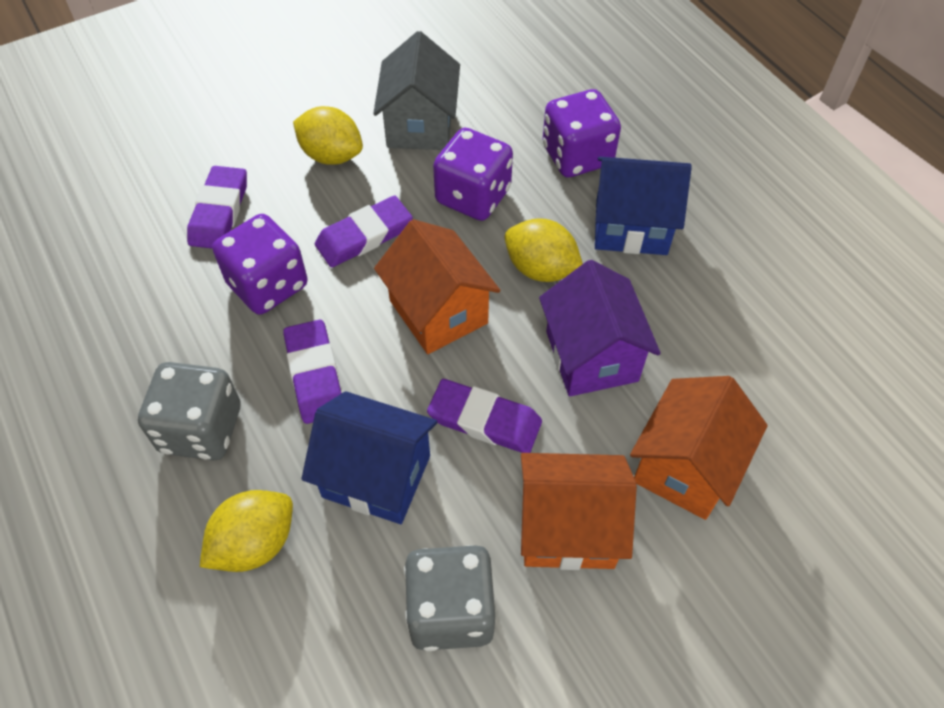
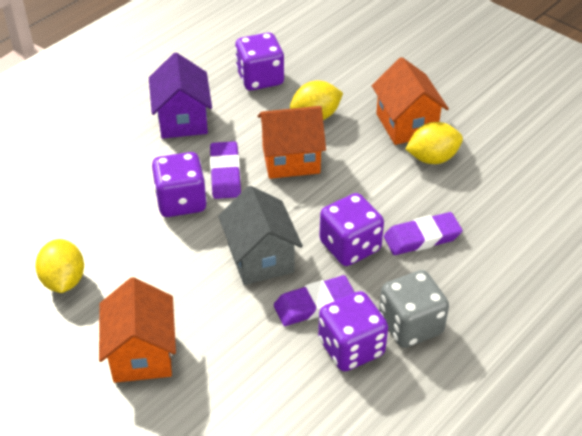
blue house: [301,391,437,524] [595,157,692,255] = 2 -> none = 0
grey dice: [138,362,240,461] [404,545,495,651] = 2 -> [379,270,449,348] = 1
purple dice: [212,214,307,315] [433,128,513,221] [543,89,621,177] = 3 -> [152,152,207,217] [235,33,284,91] [318,291,388,371] [319,193,384,266] = 4
purple eraser: [187,166,247,248] [283,320,342,424] [315,196,413,268] [427,379,542,453] = 4 -> [210,141,241,199] [274,275,355,326] [384,212,463,255] = 3

